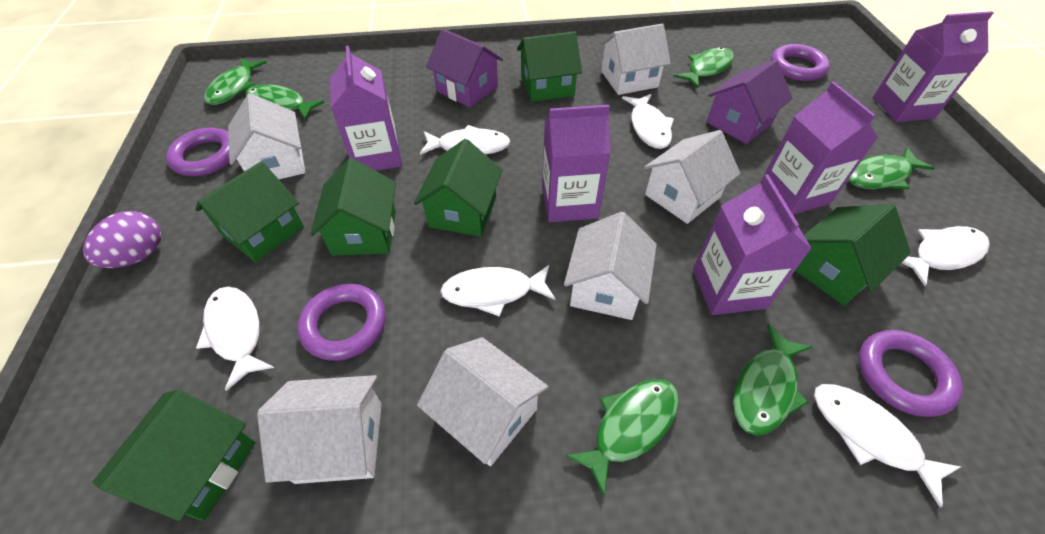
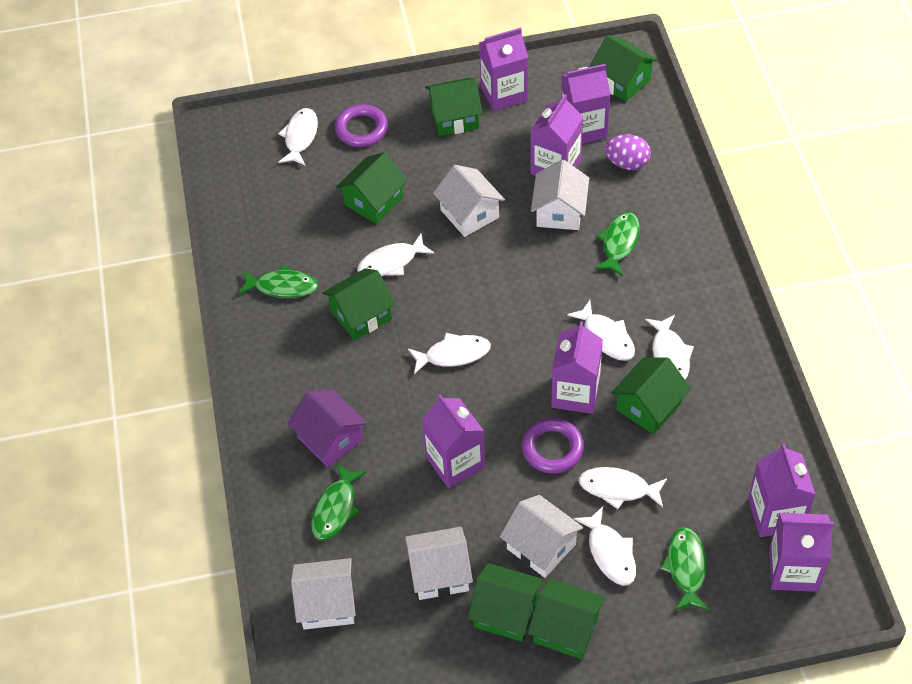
green fish: [204,58,267,105] [245,84,325,120] [565,379,679,496] [674,47,734,88] [733,324,813,436] [848,147,935,190] = 6 -> [238,265,318,298] [311,463,367,540] [594,212,640,276] [660,527,709,611] = 4
green house: [92,389,256,521] [195,161,304,262] [310,158,396,256] [414,139,502,237] [517,31,582,102] [795,204,911,306] = 6 -> [322,268,396,341] [336,152,408,224] [425,77,483,137] [468,563,543,642] [528,578,605,660] [590,35,658,102] [611,357,691,434] = 7
purple carton: [330,46,402,171] [542,105,611,222] [693,174,812,315] [762,82,878,215] [873,11,994,122] = 5 -> [421,394,485,488] [479,27,528,111] [531,94,583,176] [551,321,603,414] [561,64,611,144] [748,443,815,537] [769,513,834,592] = 7
purple house: [426,29,503,107] [707,60,793,144] = 2 -> [287,389,367,467] = 1
purple ring: [166,128,230,176] [297,284,386,361] [771,44,830,81] [858,330,963,417] = 4 -> [335,104,388,147] [522,418,584,474] = 2
white fish: [196,287,274,391] [420,125,511,155] [440,265,555,317] [622,94,674,149] [814,384,961,507] [902,226,990,286] = 6 -> [278,108,318,166] [357,233,435,276] [408,333,491,374] [567,300,635,361] [574,506,636,586] [579,467,667,509] [645,315,694,379] = 7
white house: [228,93,306,179] [257,375,382,484] [417,337,549,466] [564,212,657,320] [600,24,671,95] [644,130,740,224] = 6 -> [291,558,356,630] [405,527,473,600] [433,165,505,237] [500,495,584,578] [531,159,589,230] = 5

